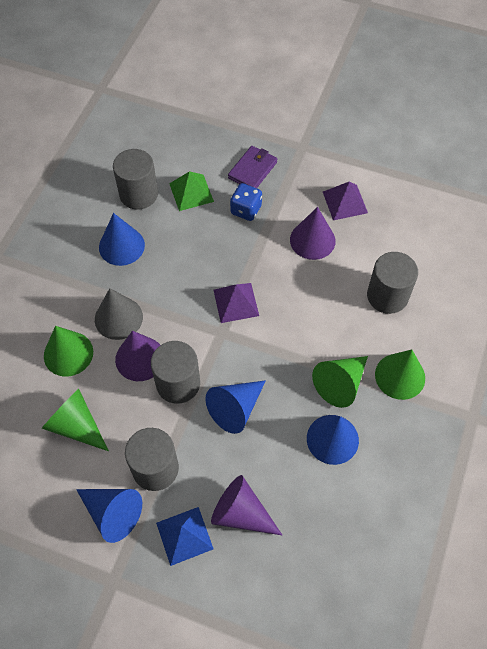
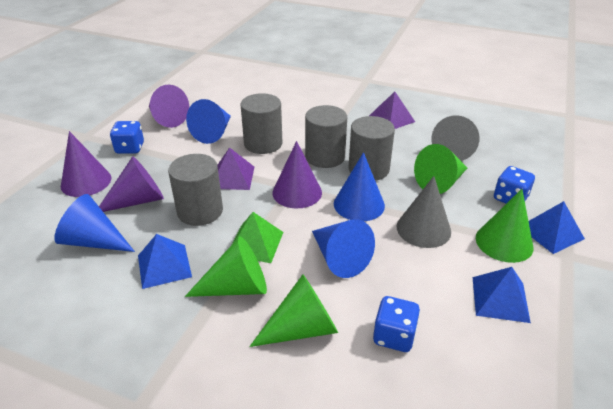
blue dice: [230,183,262,221] = 1 -> [110,121,144,154] [373,296,420,352] [494,166,535,203] = 3
blue pyramid: [156,507,213,566] = 1 -> [138,234,192,289] [473,267,531,323] [529,201,585,254] = 3
grey cone: [95,288,143,340] = 1 -> [397,176,451,248] [431,115,480,161] = 2
purple cone: [115,331,160,381] [211,475,283,536] [290,207,336,260] = 3 -> [61,131,112,197] [99,156,164,212] [149,85,189,128] [272,141,322,208] = 4
purple wallet: [228,146,277,188] = 1 -> none = 0

